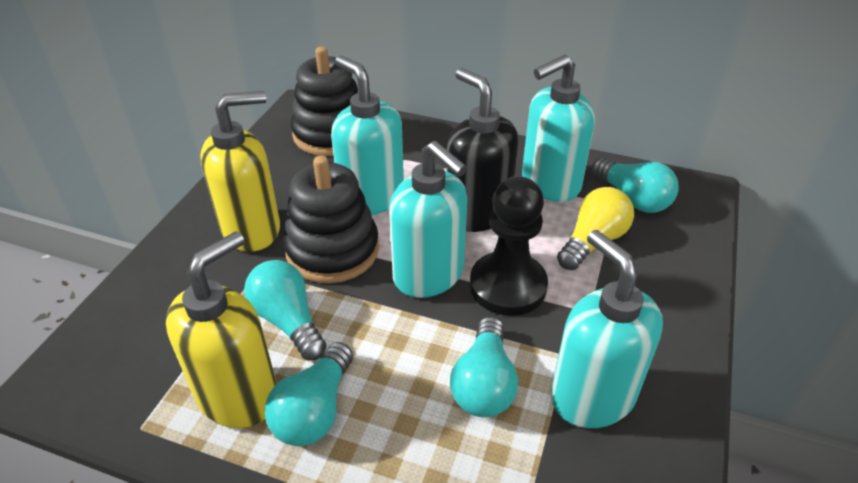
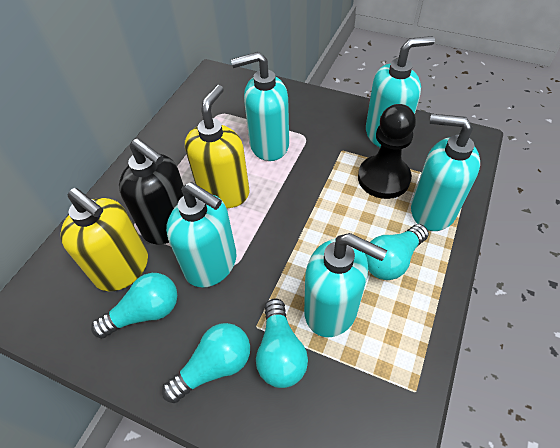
black stacking toy: [283,155,379,283] [291,47,358,156] = 2 -> none = 0
turquoise soap dispenser: [331,56,404,215] [389,141,467,298] [522,55,595,202] [551,230,663,428] = 4 -> [166,182,236,288] [231,52,289,161] [304,233,387,337] [366,36,435,147] [411,114,480,231] = 5
yellow light bulb: [557,187,634,270] = 1 -> none = 0

